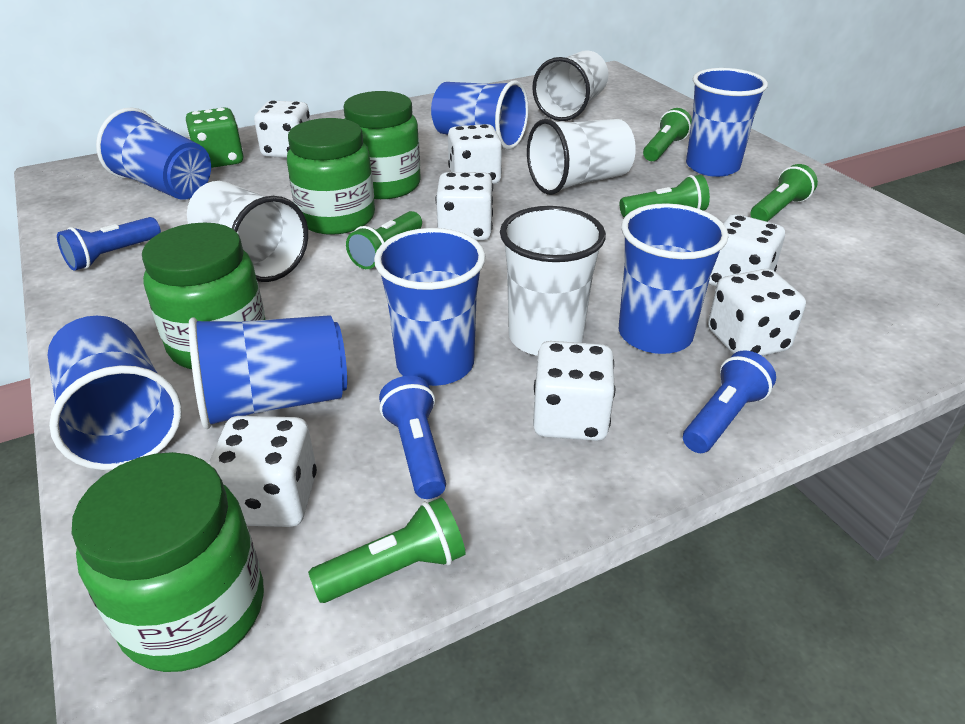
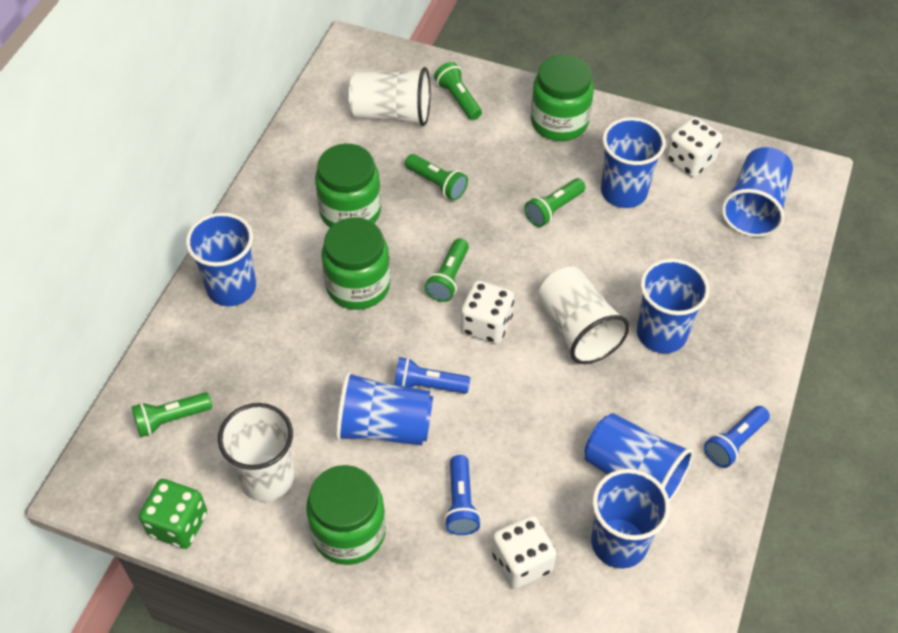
white cup: [187,181,308,282] [500,206,606,356] [527,119,636,195] [532,50,608,121] = 4 -> [218,403,294,502] [349,67,431,126] [538,267,630,364] = 3
white dice: [208,416,317,527] [254,101,310,158] [436,172,493,241] [448,124,502,184] [533,341,615,441] [708,214,785,286] [708,269,806,356] = 7 -> [461,280,514,344] [492,515,556,589] [666,117,722,177] = 3

